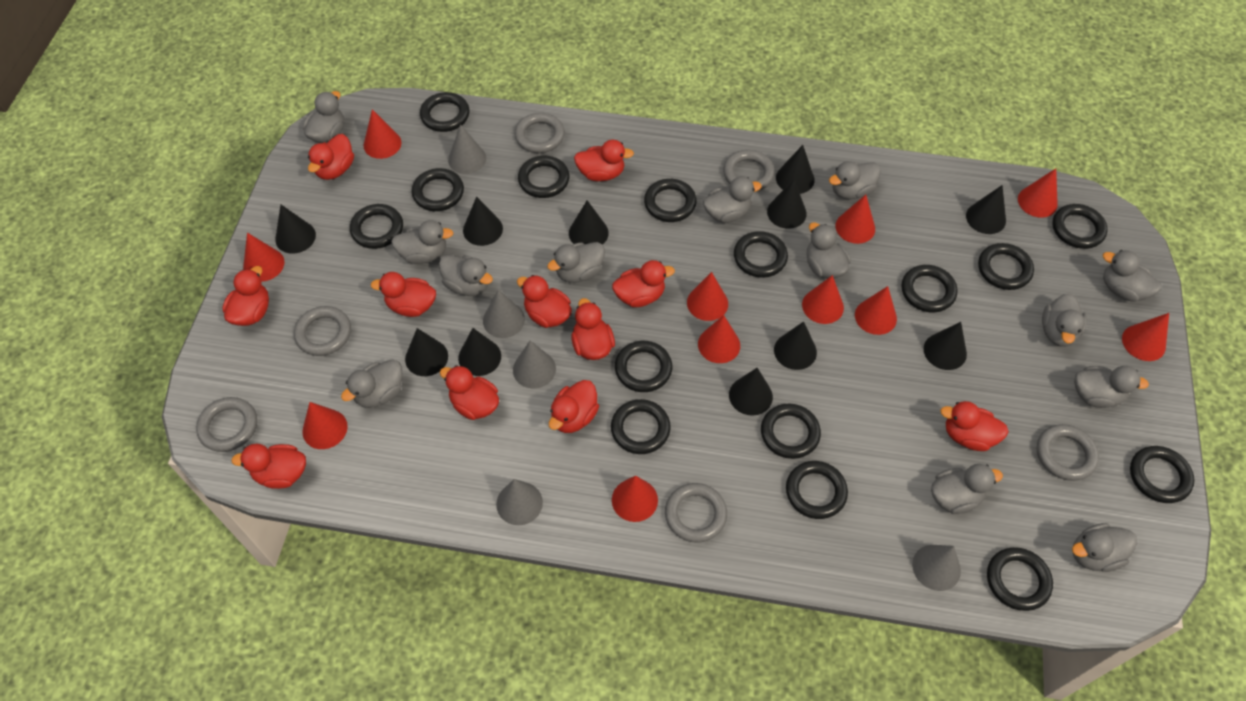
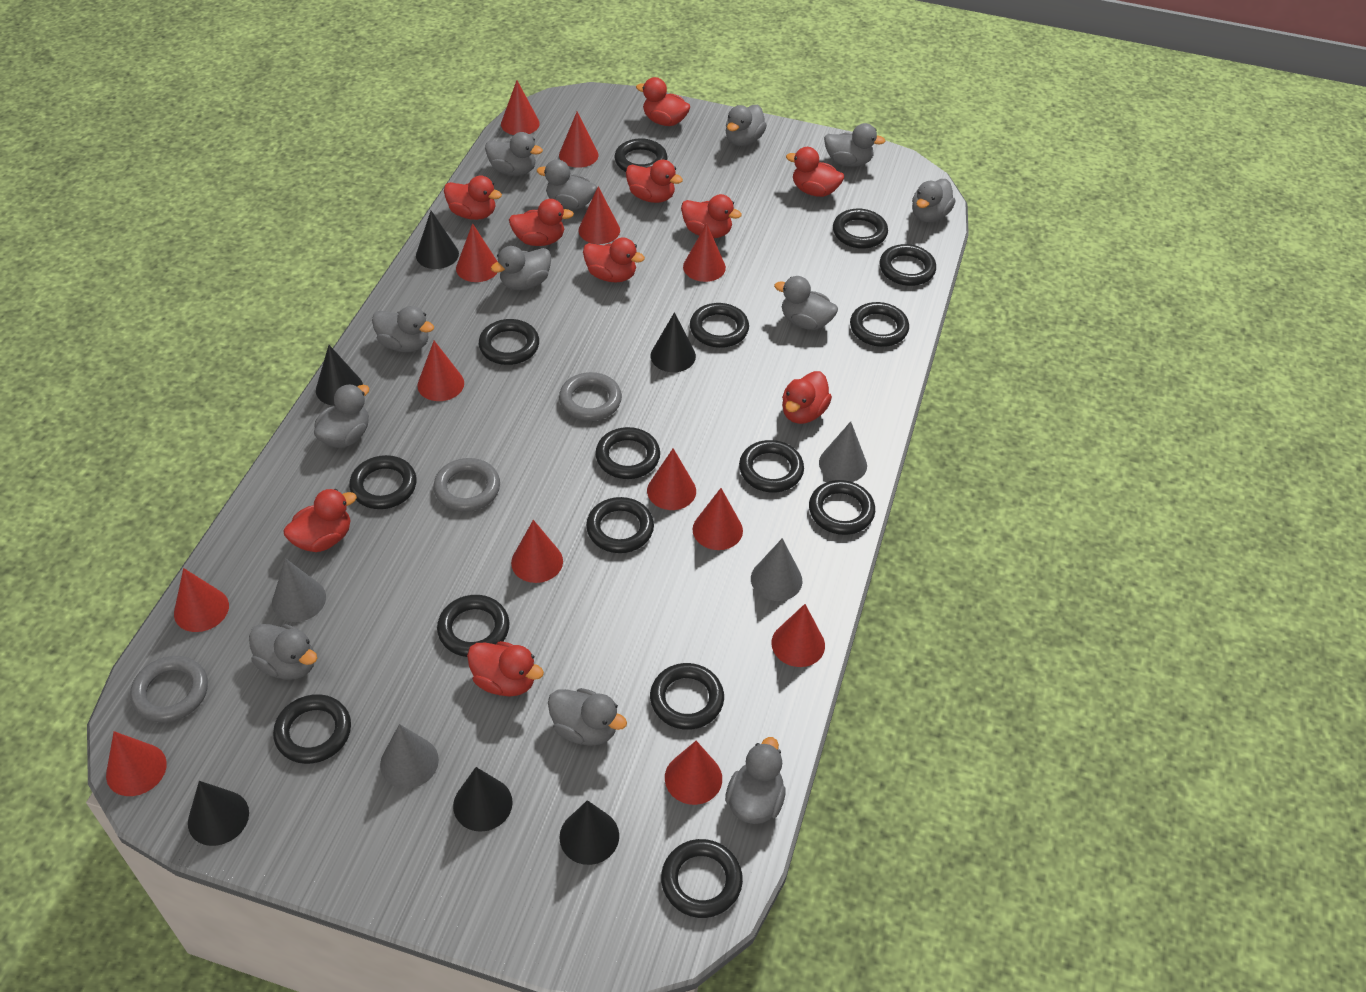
black cone: [275,205,316,254] [405,328,448,376] [458,328,501,376] [463,196,503,246] [569,200,609,245] [729,368,773,416] [767,180,807,229] [774,322,817,370] [776,145,815,194] [924,322,967,370] [966,185,1006,234] = 11 -> [188,781,249,846] [316,345,363,406] [416,211,459,269] [453,767,513,832] [559,800,619,865] [651,312,696,372] = 6
grey cone: [448,124,486,174] [483,290,525,338] [496,479,543,525] [513,341,556,389] [912,545,961,591] = 5 -> [272,558,326,622] [380,724,439,789] [751,538,802,601] [819,421,867,482] = 4
grey duck: [303,91,344,143] [341,359,403,408] [391,220,453,264] [439,255,493,296] [547,242,605,283] [703,176,762,223] [807,222,851,279] [829,161,881,200] [931,464,1003,514] [1042,293,1087,347] [1072,523,1137,572] [1074,366,1149,408] [1103,250,1161,302] = 13 -> [249,624,317,680] [314,384,369,448] [372,306,434,352] [485,132,543,176] [491,246,551,290] [537,159,597,209] [548,688,627,746] [725,737,786,824] [726,105,767,146] [774,276,838,330] [824,123,885,167] [912,179,956,222] = 12
grey ring: [196,397,257,452] [294,306,351,356] [514,113,565,153] [665,483,727,543] [723,150,775,191] [1037,424,1099,481] = 6 -> [130,656,208,723] [433,458,500,512] [559,372,622,421] = 3
red cone: [243,233,285,282] [302,402,348,449] [364,109,401,159] [612,475,658,522] [687,272,728,321] [698,315,740,363] [802,275,844,324] [836,195,875,244] [855,286,897,335] [1018,168,1058,218] [1122,313,1169,361] = 11 -> [106,731,167,796] [174,568,229,632] [417,341,464,401] [456,223,498,282] [501,81,540,135] [511,520,563,583] [559,112,598,168] [578,186,620,244] [647,448,696,510] [665,741,722,805] [683,223,726,282] [692,488,743,550] [771,604,825,667] = 13
red duck: [222,266,269,326] [231,444,306,489] [308,134,354,180] [371,272,436,317] [440,365,499,420] [517,275,572,328] [549,380,599,433] [571,298,615,360] [574,140,634,181] [612,260,675,307] [940,401,1009,451] = 11 -> [283,489,357,552] [444,176,502,220] [467,641,544,697] [509,199,574,246] [583,237,645,283] [626,160,683,203] [636,77,691,126] [681,194,742,238] [782,371,832,424] [786,147,844,197] = 10

